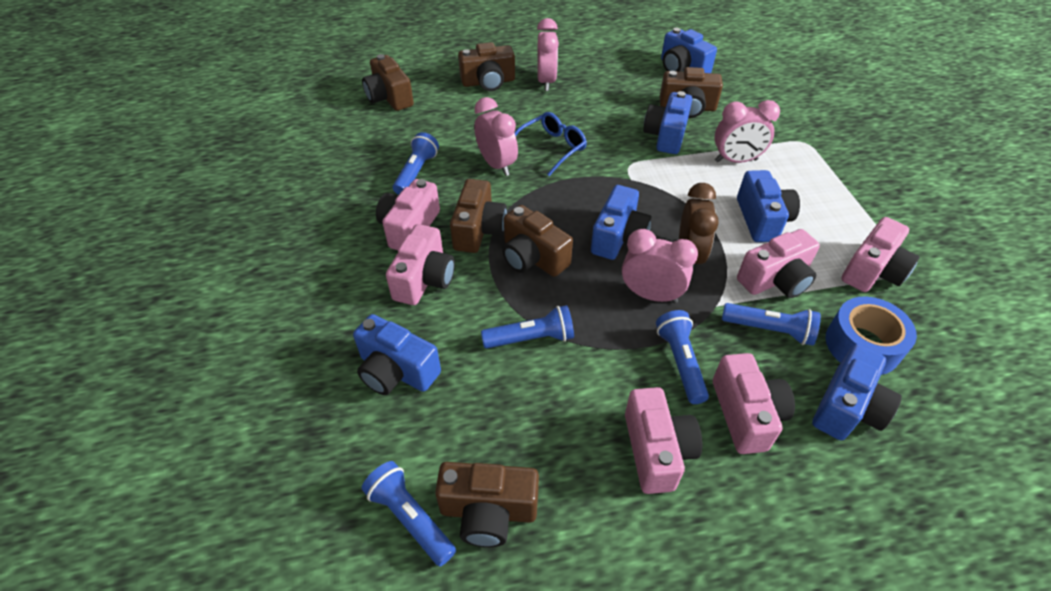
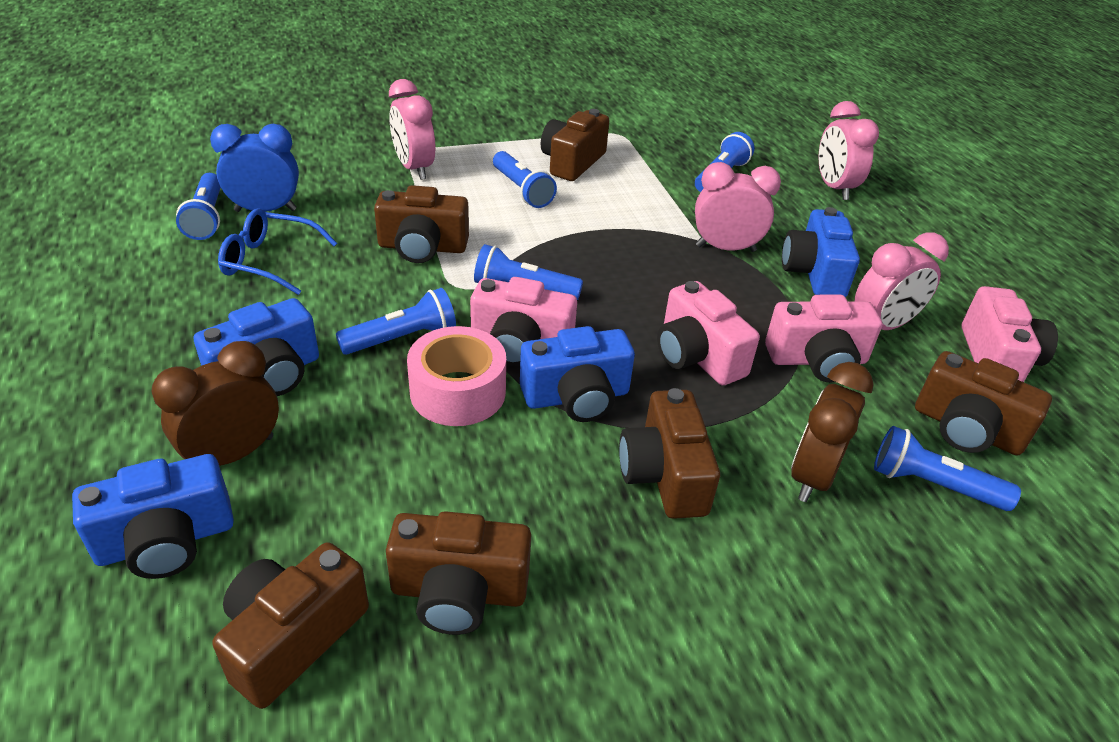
blue camera: [353,314,441,395] [591,185,652,260] [643,91,692,154] [661,28,717,73] [737,170,800,242] [812,344,902,440] = 6 -> [72,454,234,579] [194,298,319,396] [520,326,635,422] [782,207,860,297] = 4
blue clock: none = 0 -> [210,124,299,212] = 1
blue flashlight: [362,461,456,567] [393,132,439,195] [481,305,574,348] [656,310,709,404] [722,303,821,346] = 5 -> [176,173,221,240] [336,288,456,355] [474,244,583,300] [493,151,557,208] [695,132,754,192] [874,426,1021,511] = 6
blue tape: [825,297,917,375] = 1 -> none = 0
brown clock: [679,183,719,271] = 1 -> [152,341,279,466] [791,362,874,502] = 2
pink camera: [376,179,440,250] [386,224,455,305] [625,387,702,494] [713,353,795,454] [737,229,820,298] [841,217,919,292] = 6 -> [470,277,577,366] [657,281,760,385] [765,295,882,383] [961,286,1058,382] = 4
pink tape: none = 0 -> [407,326,506,426] = 1

